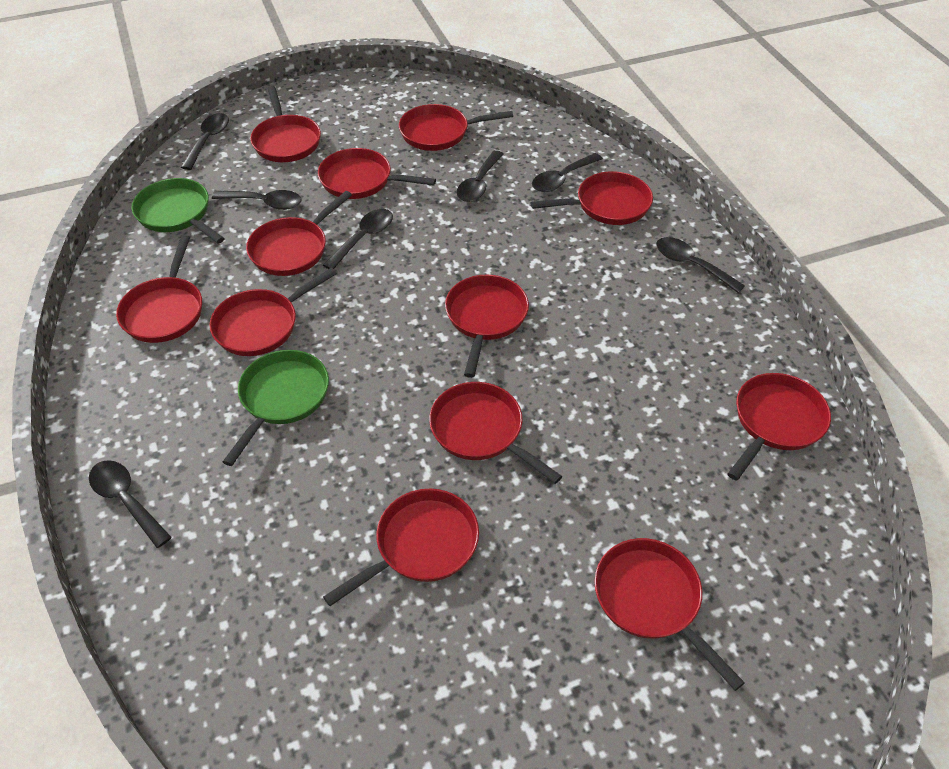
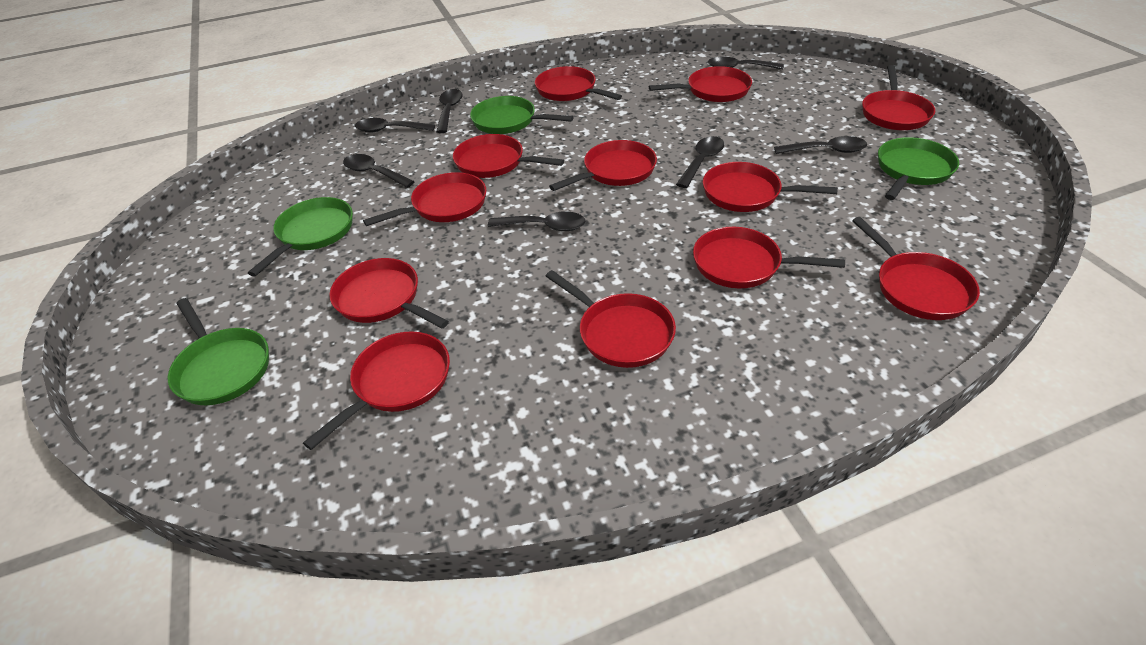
green pan: [131,178,225,244] [223,350,329,466] = 2 -> [168,298,269,405] [248,197,353,277] [470,96,574,134] [878,137,959,200] = 4

